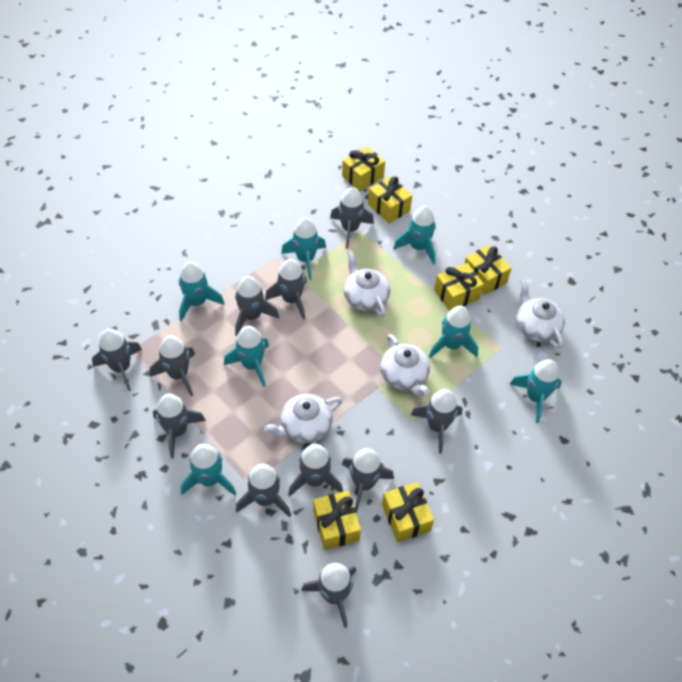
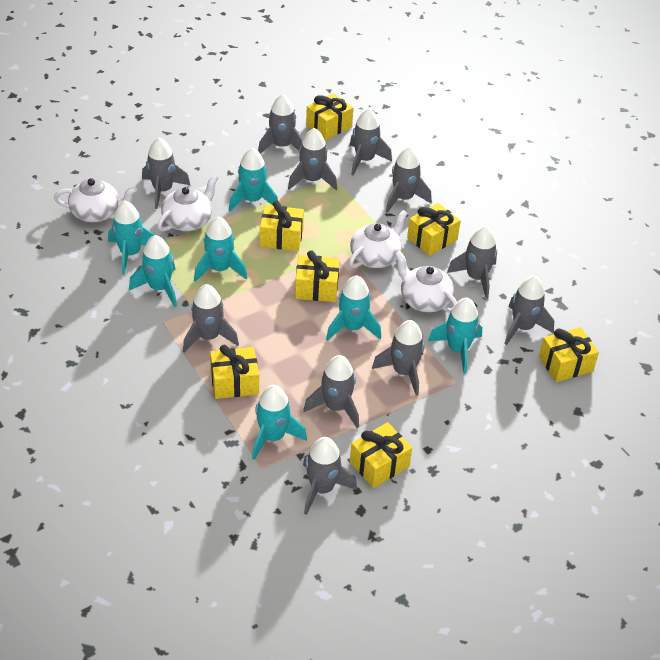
yellow gift: [313,491,361,550] [342,146,385,191] [368,176,412,223] [382,482,434,542] [434,263,484,311] [464,245,512,295] = 6 -> [210,345,259,399] [260,201,304,251] [295,250,339,302] [306,93,353,140] [350,422,412,488] [407,203,461,256] [539,327,599,382] = 7

